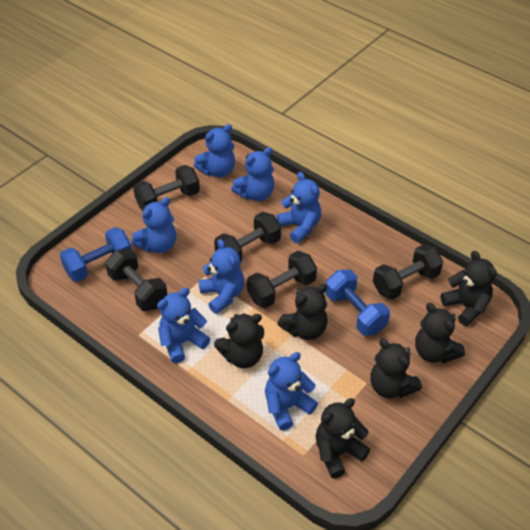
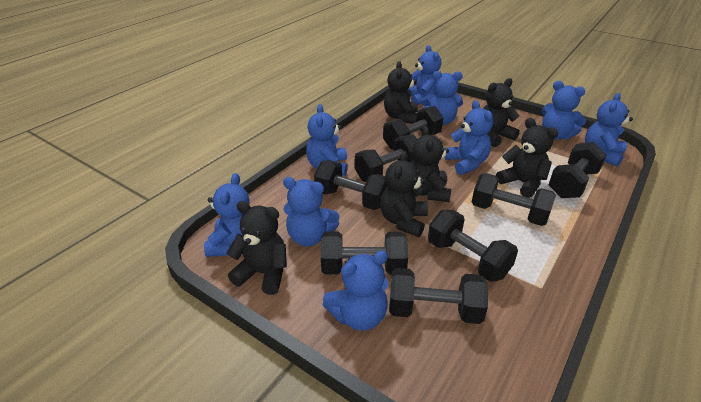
black dumbbell: [105,249,168,311] [133,165,200,210] [214,212,281,262] [247,251,317,308] [373,244,443,300] = 5 -> [314,161,388,210] [321,232,408,275] [355,134,417,182] [383,106,444,150] [389,268,488,324] [428,210,518,282] [472,173,556,226] [549,142,607,198] = 8
blue dumbbell: [60,227,132,282] [325,269,390,336] = 2 -> none = 0
blue teddy bear: [132,197,176,253] [157,288,210,363] [194,124,235,178] [198,239,244,314] [231,147,274,201] [265,352,318,430] [277,172,321,243] = 7 -> [204,173,250,257] [283,177,339,247] [306,104,348,176] [323,250,389,331] [409,45,441,105] [421,71,463,125] [444,100,493,175] [542,81,586,139] [585,93,633,167] = 9

